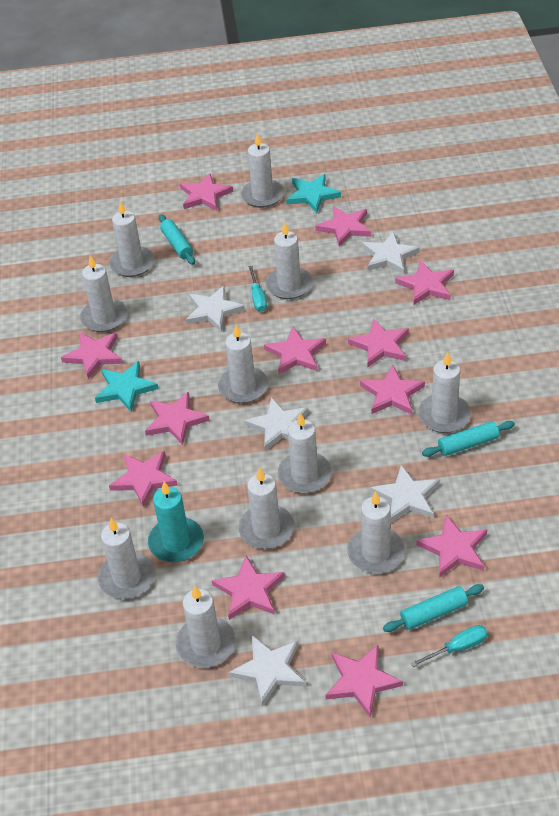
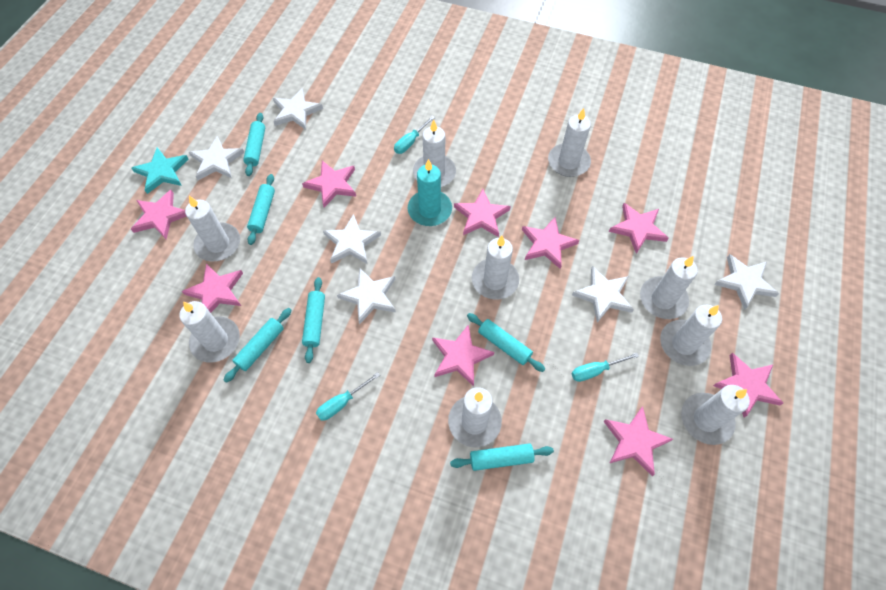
pink star: [61,332,123,379] [109,451,178,507] [145,392,210,445] [180,173,233,211] [211,555,285,620] [264,327,326,374] [315,206,371,247] [325,645,403,718] [348,319,409,367] [360,365,425,415] [395,260,454,305] [416,515,487,578] = 12 -> [131,190,187,239] [182,263,243,313] [302,161,356,208] [432,324,494,387] [454,189,511,237] [522,217,579,269] [603,406,673,476] [609,203,669,254] [713,353,783,417] = 9
turquoise rolling pin: [159,214,195,265] [383,584,484,632] [422,421,515,457] = 3 -> [224,308,291,383] [243,113,265,176] [247,174,275,245] [302,277,325,363] [450,443,554,471] [467,313,545,372] = 6
turquoise screwdriver: [248,266,267,312] [411,625,488,667] = 2 -> [316,372,380,421] [394,116,435,154] [572,353,639,382] = 3
turquoise star: [95,361,158,412] [286,174,341,213] = 2 -> [131,147,189,194] = 1
white candle: [80,255,127,332] [98,518,155,599] [109,201,154,277] [176,586,236,668] [218,325,268,404] [238,468,294,549] [241,133,284,208] [266,222,313,299] [278,413,331,494] [347,491,405,573] [418,352,471,433] = 11 -> [179,301,240,363] [185,196,240,261] [413,119,456,187] [448,387,502,447] [472,236,519,300] [548,108,591,177] [640,256,698,319] [660,305,722,366] [681,385,750,445] = 9
white star: [186,286,245,331] [229,635,306,706] [244,397,309,451] [362,231,420,274] [371,465,440,523] = 5 -> [189,136,244,180] [273,88,323,130] [323,214,381,264] [337,268,396,325] [572,266,634,322] [714,254,779,310] = 6

